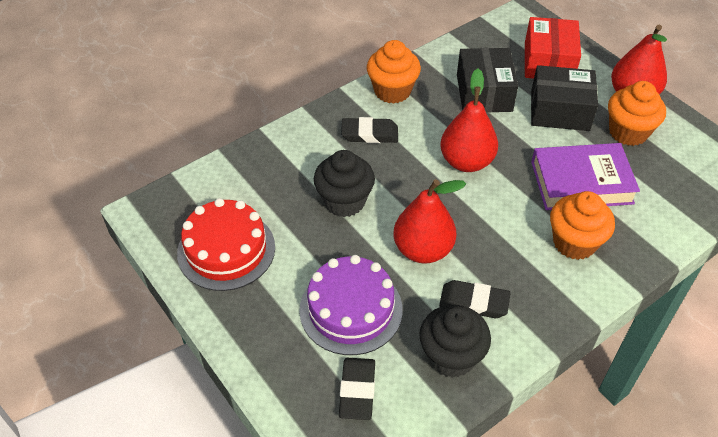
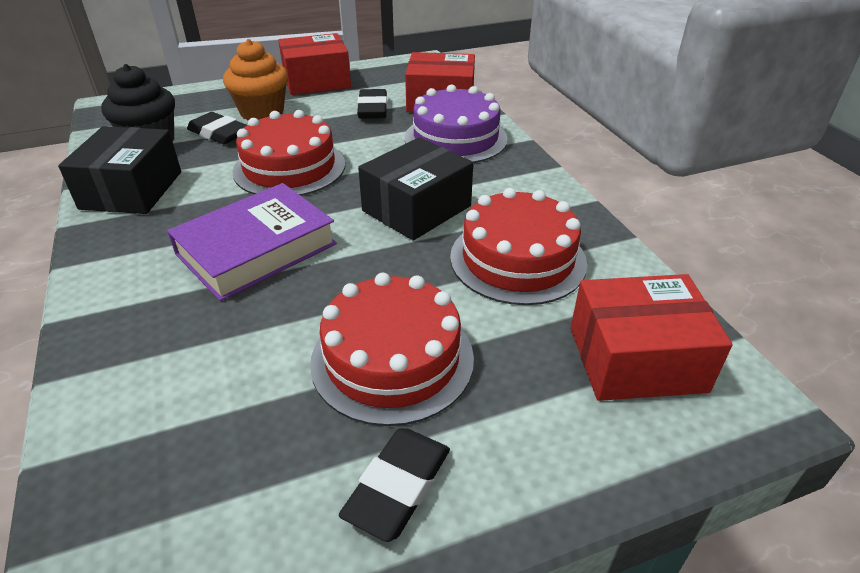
black cupcake: [314,150,375,217] [419,305,491,378] = 2 -> [101,64,175,142] = 1
orange cupcake: [367,40,421,104] [550,191,615,260] [608,81,666,146] = 3 -> [223,39,288,121] = 1
red box: [525,17,581,79] = 1 -> [278,33,351,95] [405,52,475,113] [571,274,733,401] = 3
red cake: [177,198,275,291] = 1 -> [232,110,345,196] [310,273,474,426] [450,188,587,305] = 3
red pear: [394,179,466,264] [440,69,498,172] [611,25,667,95] = 3 -> none = 0

